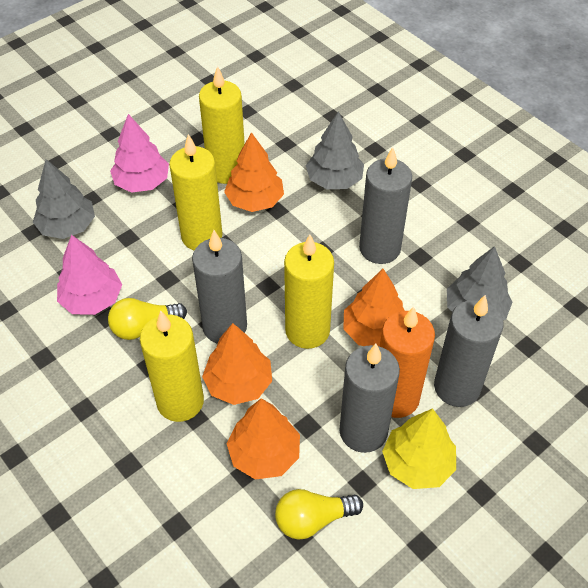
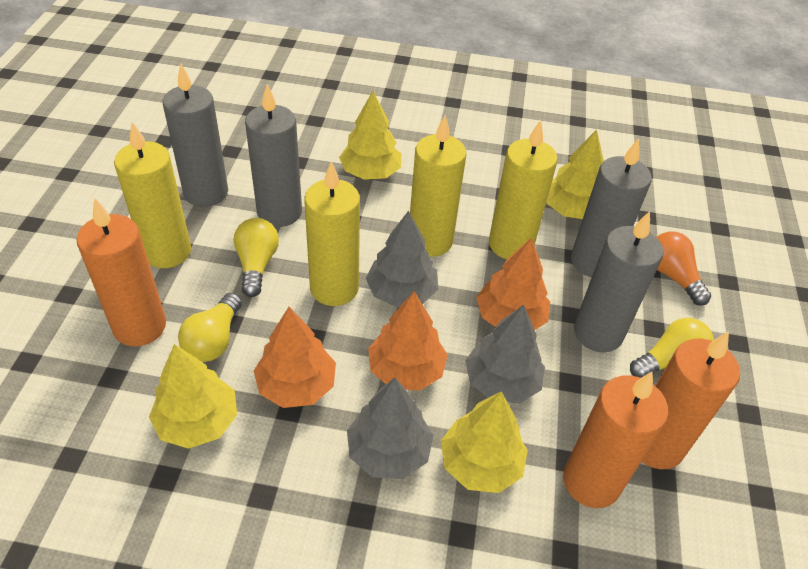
orange candle: [380,306,435,418] = 1 -> [77,198,166,346] [563,372,668,508] [642,331,740,469] = 3
orange light bulb: none = 0 -> [657,231,711,305] = 1
orange tree: [202,323,272,405] [224,132,284,212] [227,398,300,480] [343,269,405,347] = 4 -> [254,307,336,408] [368,291,448,391] [476,238,550,330] = 3
pink tree: [57,235,122,315] [110,114,169,193] = 2 -> none = 0
yellow light bulb: [108,298,187,340] [275,489,363,540] = 2 -> [178,293,242,362] [234,218,279,297] [630,318,714,378] = 3
yellow tree: [382,408,456,489] = 1 -> [149,344,237,449] [339,91,401,180] [441,391,528,493] [546,130,604,219] = 4

